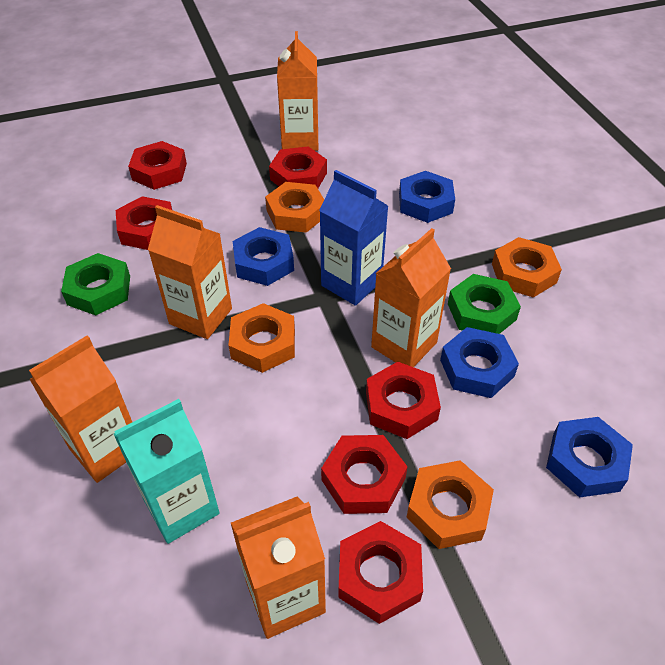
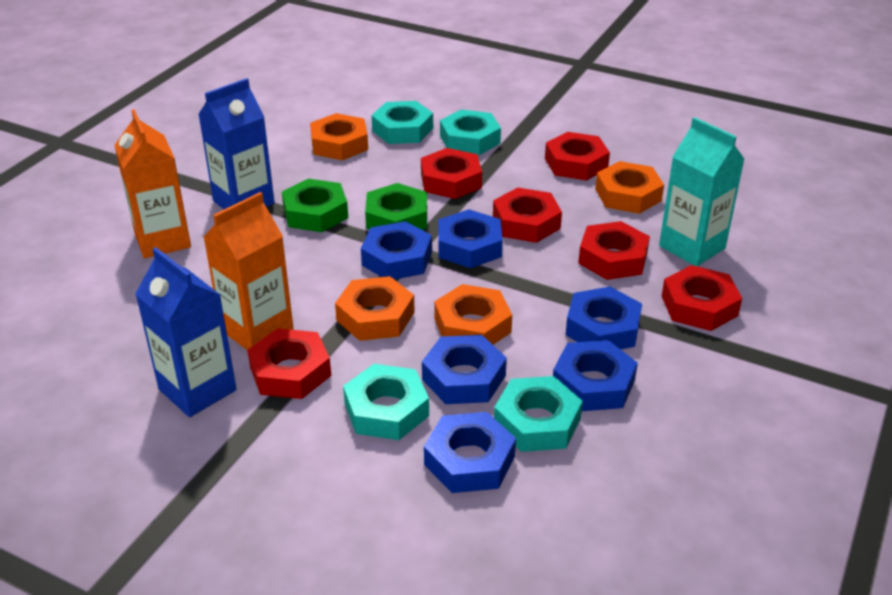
blue carton: [319,170,388,306] = 1 -> [135,247,236,417] [198,78,275,209] = 2
blue nut: [233,227,294,286] [399,171,455,223] [440,327,519,398] [546,417,633,498] = 4 -> [361,221,432,280] [422,335,507,404] [424,412,516,493] [438,209,503,268] [553,340,638,411] [566,286,642,349] = 6
orange carton: [29,335,132,483] [148,205,232,339] [231,496,326,639] [277,31,318,151] [371,228,451,367] = 5 -> [114,109,191,258] [203,192,294,350] = 2
turquoise nut: none = 0 -> [343,364,429,440] [371,101,433,144] [440,109,501,155] [494,376,583,452] = 4

